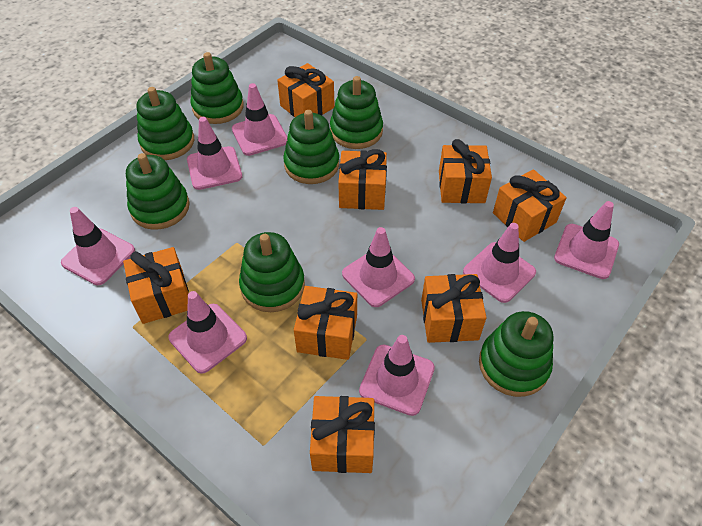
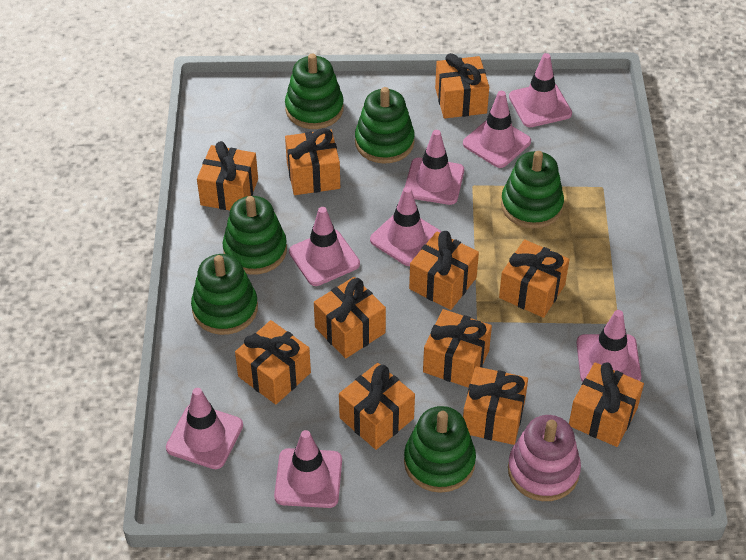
green stacking toy: [126,153,190,230] [137,87,194,160] [190,52,244,124] [239,232,305,312] [283,110,339,184] [330,76,383,149] [479,311,554,397] = 7 -> [191,254,258,335] [223,196,287,275] [285,54,344,129] [355,87,415,164] [404,406,476,493] [501,151,564,229] = 6
orange gift: [123,247,189,324] [277,63,335,117] [294,286,357,360] [310,396,375,473] [338,149,387,210] [421,274,487,343] [439,139,492,204] [493,169,567,242] = 8 -> [197,141,258,210] [235,320,311,405] [285,128,340,195] [314,277,386,358] [339,363,415,450] [409,231,479,310] [423,309,492,388] [435,53,489,119] [463,366,528,445] [499,240,570,318] [569,362,644,447] = 11
pink stacking toy: none = 0 -> [508,415,581,501] = 1

